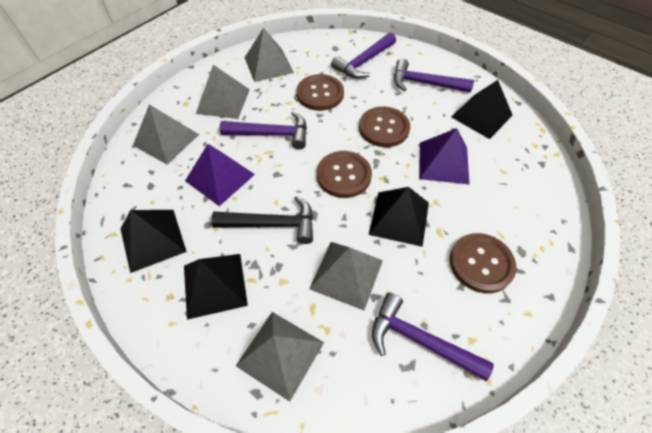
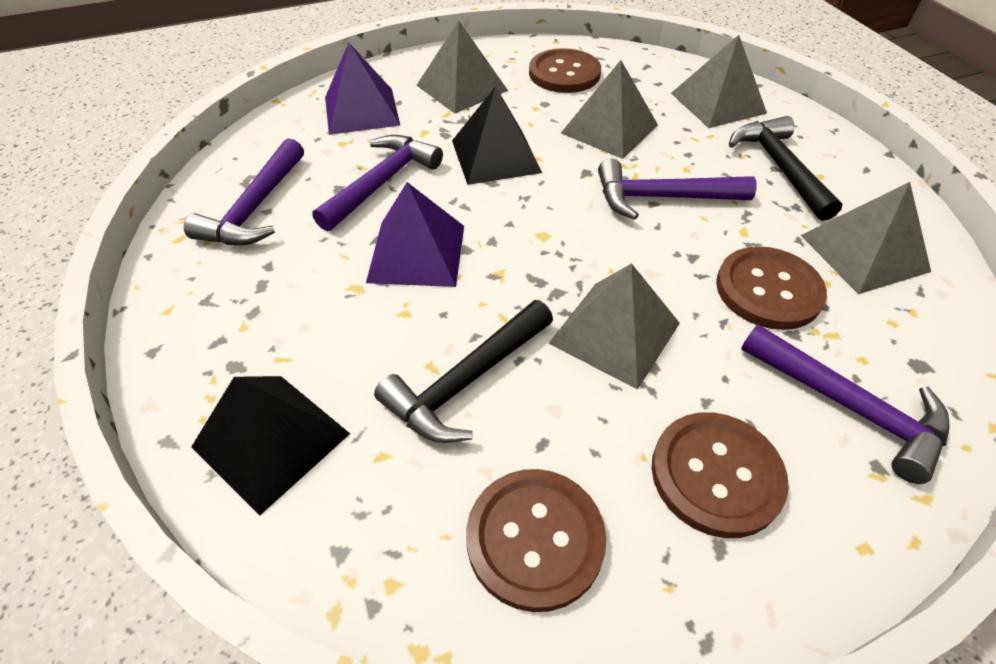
black hammer: [211,196,313,244] = 1 -> [374,300,553,443] [729,116,842,221] = 2
black pyramid: [120,210,187,273] [184,254,248,320] [369,187,429,247] [451,80,513,139] = 4 -> [191,376,350,515] [452,86,542,185] = 2

